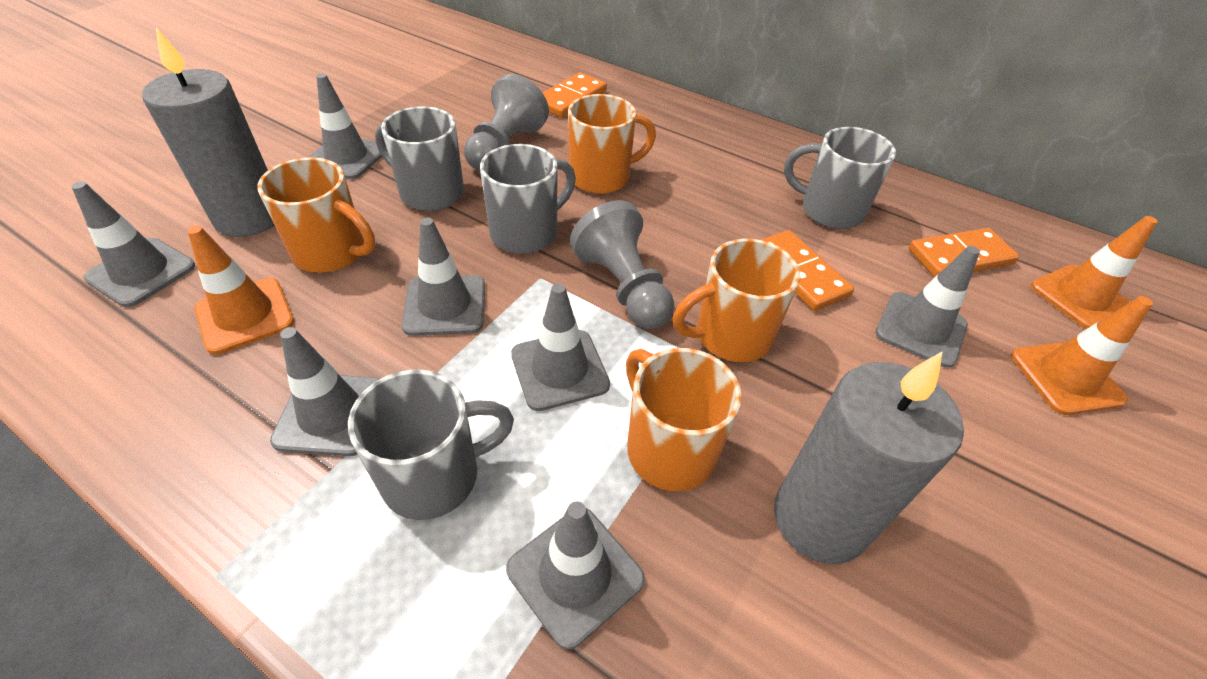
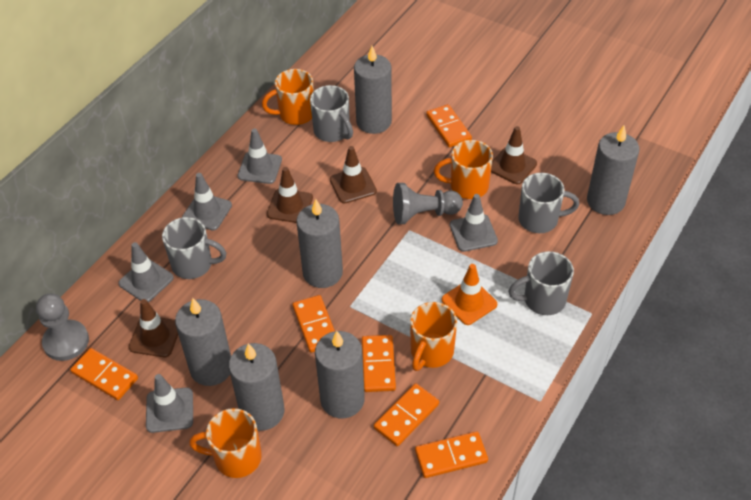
brown traffic cone: none = 0 -> [128,299,178,357] [267,167,313,223] [330,146,377,204] [491,126,537,184] = 4
grey candle: [142,28,274,237] [774,352,964,564] = 2 -> [175,298,231,386] [229,343,284,431] [296,199,343,288] [315,331,365,418] [354,46,392,134] [587,126,639,215] = 6
grey traffic cone: [71,182,195,307] [270,327,380,456] [307,73,382,179] [401,217,485,336] [506,501,645,649] [511,283,610,411] [876,246,980,368] = 7 -> [119,242,174,302] [146,374,193,433] [182,173,232,230] [238,129,282,184] [450,194,498,252] = 5
orange domino: [543,72,607,118] [761,230,854,311] [909,228,1019,278] = 3 -> [70,348,138,400] [293,295,335,353] [362,335,396,392] [374,383,439,446] [415,431,488,478] [426,104,472,148] = 6
orange traffic cone: [187,225,294,354] [1011,296,1153,415] [1031,216,1158,329] = 3 -> [442,264,497,325] = 1

